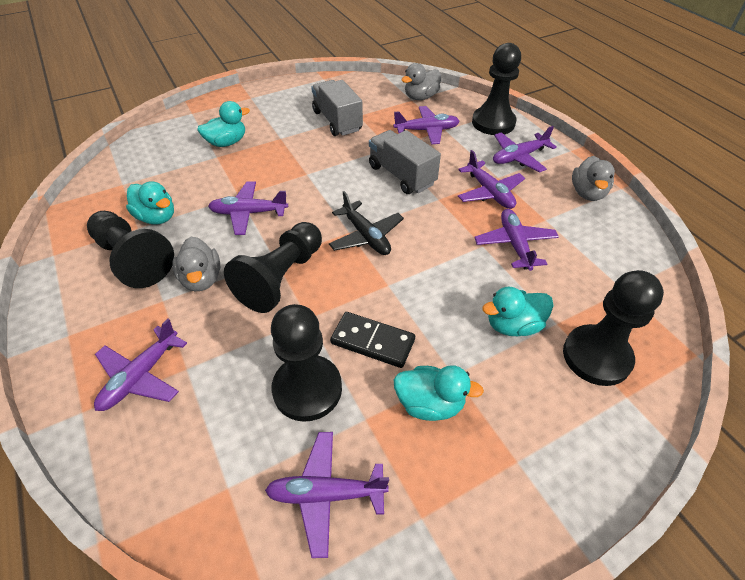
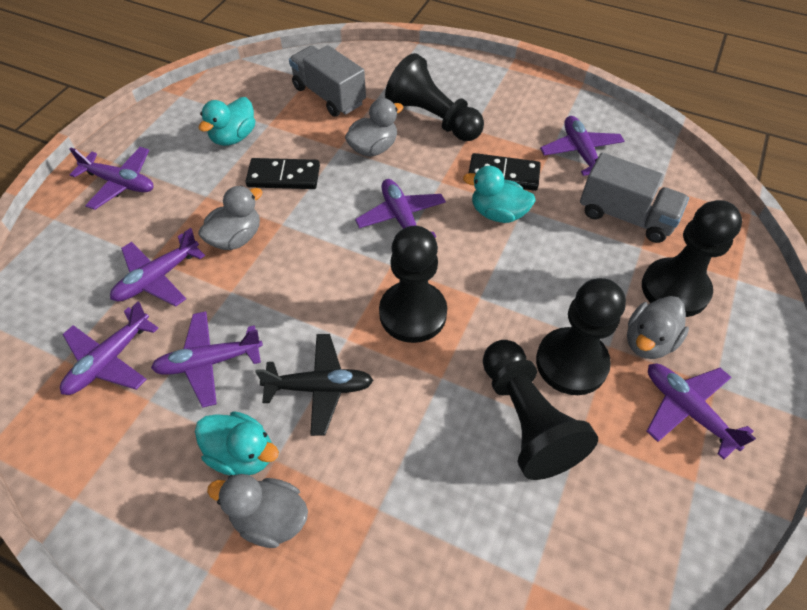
black domino: [330,312,415,368] = 1 -> [245,158,320,189] [469,153,541,191] = 2
grey duck: [172,237,220,291] [402,63,441,100] [572,156,615,201] = 3 -> [198,186,263,250] [207,474,308,548] [345,98,403,157] [627,296,689,359] = 4
turquoise duck: [126,181,174,225] [197,101,250,147] [394,365,484,421] [482,287,554,336] = 4 -> [195,411,279,475] [198,97,255,146] [463,166,536,223] = 3

